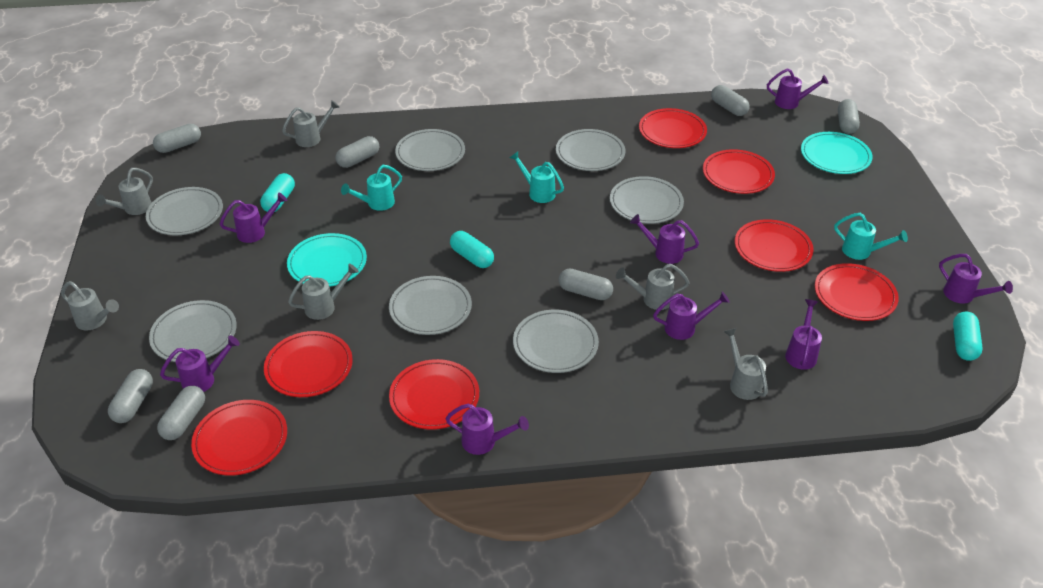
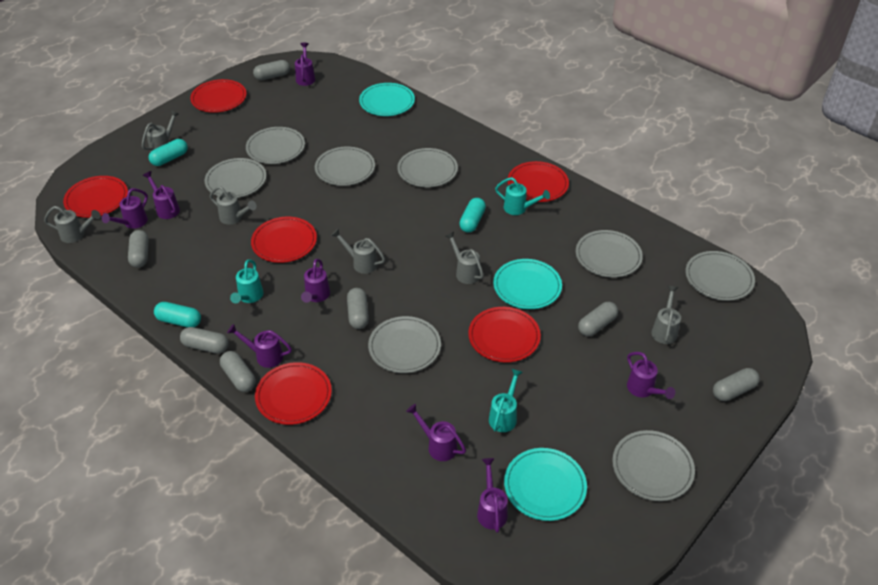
grey plate: [146,187,223,235] [149,300,237,362] [389,276,472,335] [395,129,465,171] [513,310,599,373] [556,129,625,171] [610,176,684,224] = 7 -> [205,158,266,198] [246,127,305,164] [315,147,375,186] [368,316,441,373] [397,148,458,187] [576,230,643,278] [612,430,695,501] [685,251,755,301] = 8
red plate: [191,400,287,476] [264,331,353,397] [389,359,479,430] [639,108,707,148] [703,149,775,194] [735,219,814,272] [815,263,899,321] = 7 -> [63,176,128,218] [190,79,247,113] [251,217,317,263] [255,362,332,425] [468,307,541,362] [507,161,569,202] = 6
turquoise plate: [287,233,367,287] [801,132,873,174] = 2 -> [359,83,415,116] [493,259,562,309] [504,448,587,521] = 3

